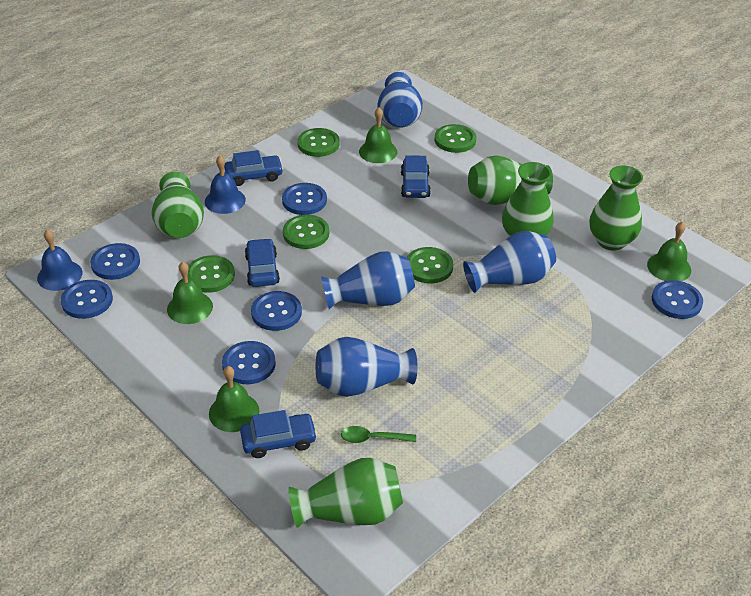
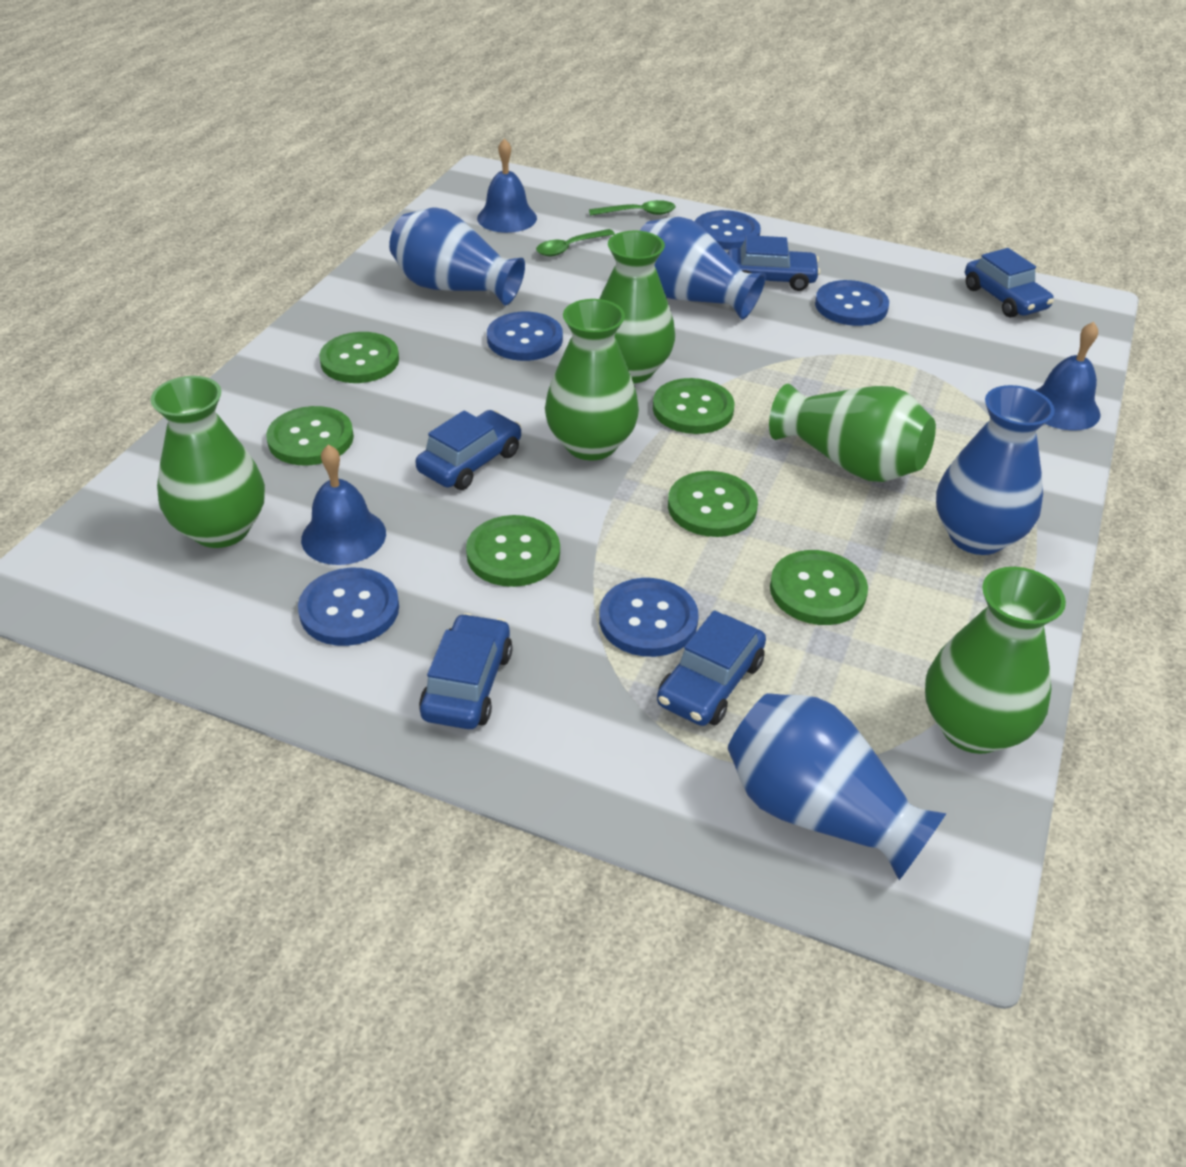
blue bell: [37,229,82,291] [205,156,246,214] = 2 -> [301,445,386,565] [477,138,537,233] [1035,322,1100,431] = 3
blue button: [61,280,113,319] [90,243,140,280] [222,341,276,384] [251,291,302,331] [282,183,327,215] [652,280,703,319] = 6 -> [298,568,399,646] [487,312,563,361] [599,578,699,657] [695,210,761,250] [815,280,889,326] = 5
blue car: [224,150,283,186] [240,410,317,458] [245,238,280,287] [401,155,431,198] = 4 -> [415,410,521,490] [419,613,513,729] [657,610,766,726] [727,235,820,291] [965,248,1054,317] = 5
green bell: [167,261,213,324] [209,366,259,432] [359,107,397,163] [647,222,691,281] = 4 -> none = 0
green button: [187,255,235,293] [283,215,329,249] [297,128,340,157] [407,247,453,283] [434,124,476,153] = 5 -> [266,406,354,465] [319,332,399,383] [466,515,560,587] [653,378,735,434] [668,471,758,537] [770,550,868,625] = 6
green spoon: [341,426,416,443] = 1 -> [536,229,615,256] [589,200,676,216] = 2

